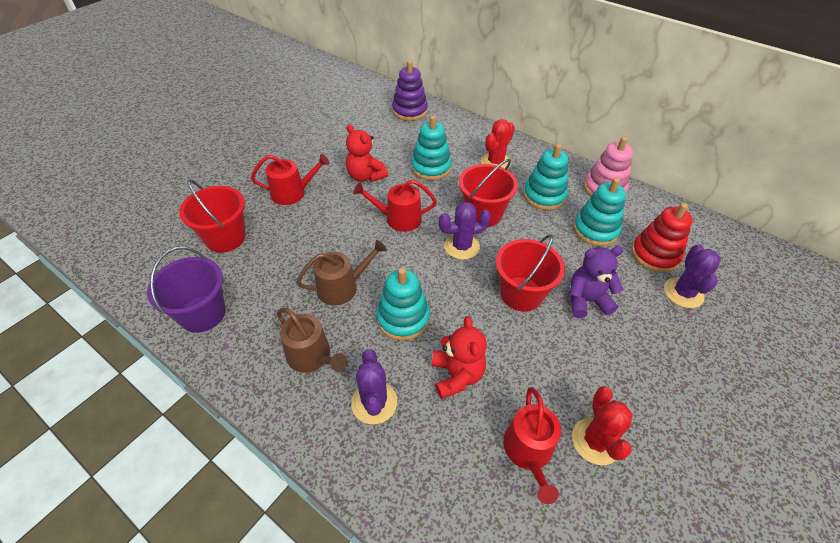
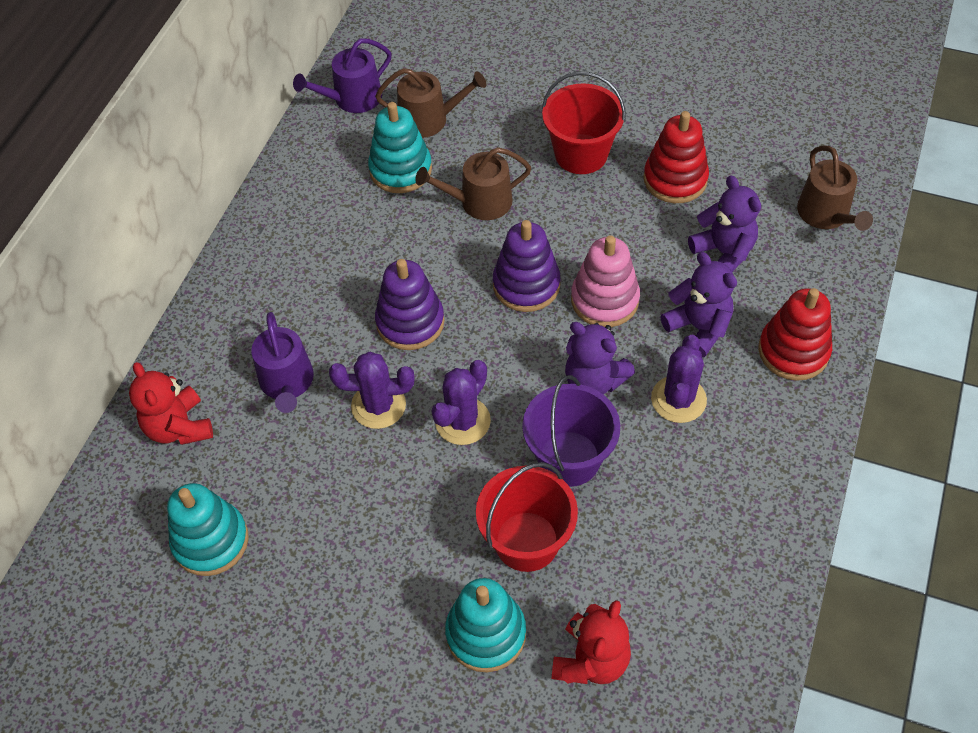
brown watering can: [277,308,347,373] [296,240,387,305] = 2 -> [375,68,486,138] [416,147,531,220] [797,145,873,231] = 3
purple stacking toy: [392,60,428,121] = 1 -> [375,259,445,350] [493,220,560,312] = 2
purple teddy bear: [569,246,624,318] = 1 -> [565,322,635,395] [660,252,737,358] [688,176,761,272] = 3
purple watering can: none = 0 -> [251,312,314,413] [293,38,392,113] = 2
red bucket: [179,179,246,253] [459,159,518,227] [496,234,565,312] = 3 -> [476,462,578,572] [542,72,626,174] = 2
red cactus: [481,119,515,168] [572,386,633,465] = 2 -> none = 0
red stacking toy: [631,203,693,273] = 1 -> [644,111,709,203] [758,288,832,381] = 2
red watering can: [251,154,330,205] [353,180,437,232] [503,387,561,504] = 3 -> none = 0
turquoise stacking toy: [376,267,430,341] [411,115,452,180] [523,143,568,210] [573,177,626,246] = 4 -> [167,483,249,576] [368,102,432,193] [445,578,526,672] = 3

